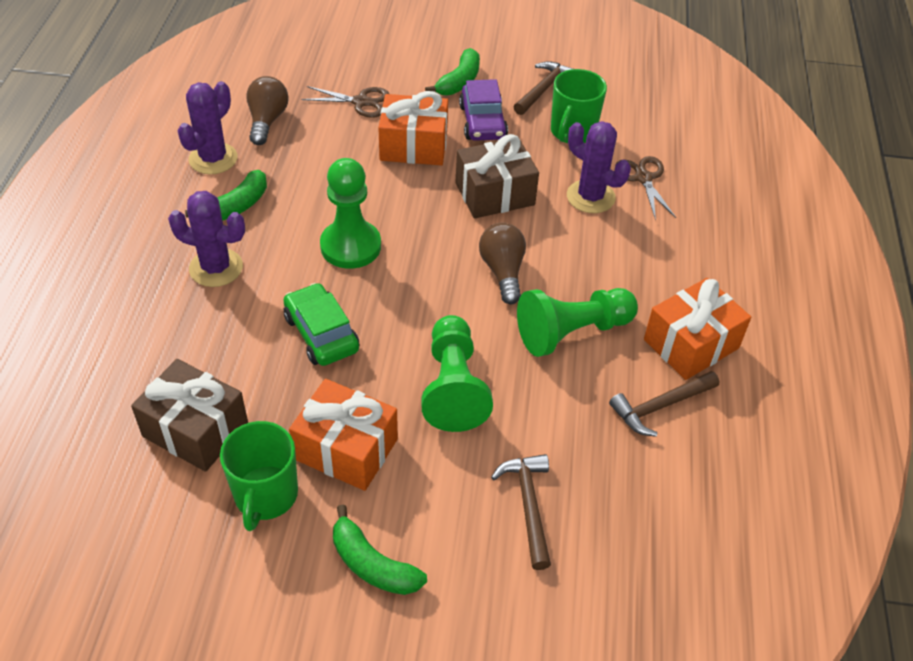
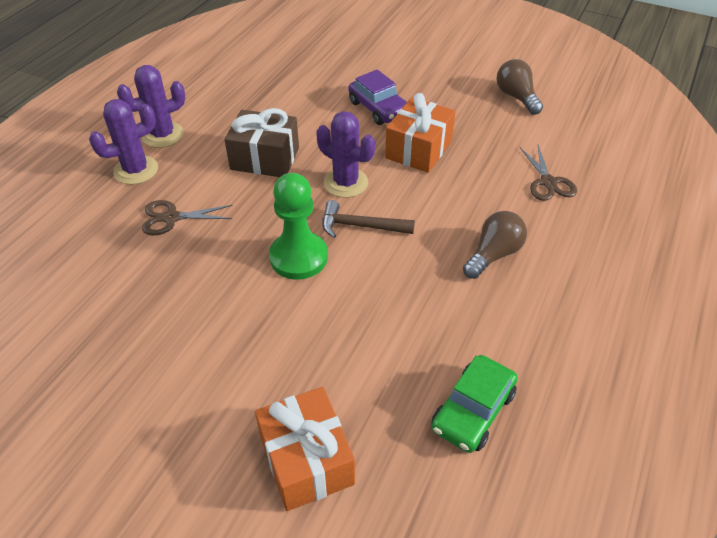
brown gift: [131,359,248,472] [456,134,539,218] = 2 -> [224,108,299,177] = 1
brown hammer: [491,454,551,570] [514,61,573,115] [609,371,719,437] = 3 -> [322,200,415,238] = 1
green banana: [185,170,267,221] [333,505,427,595] [425,48,480,95] = 3 -> none = 0
green mug: [220,421,298,531] [551,69,607,143] = 2 -> none = 0
green pawn: [320,158,381,269] [421,315,493,432] [517,288,638,357] = 3 -> [269,173,328,280] = 1
orange gift: [289,379,398,491] [378,91,448,165] [644,278,751,380] = 3 -> [255,387,355,511] [385,93,456,173] = 2

